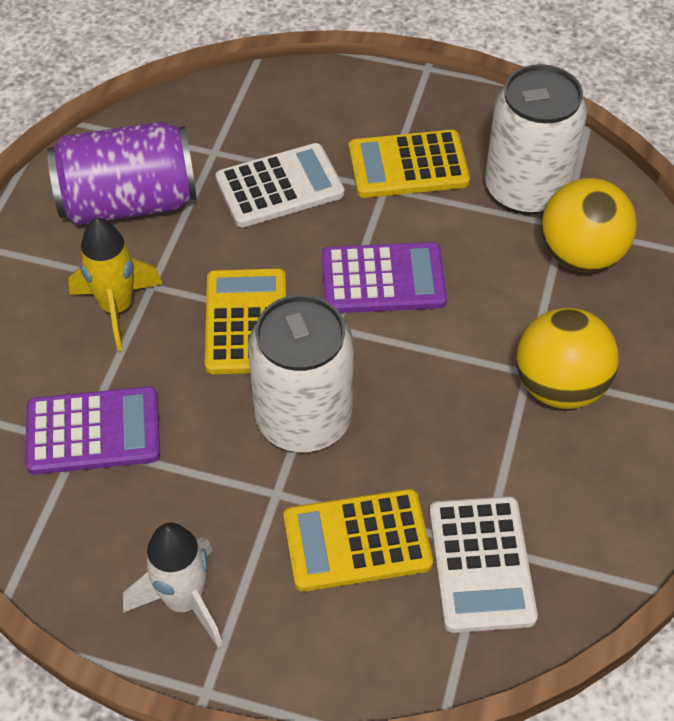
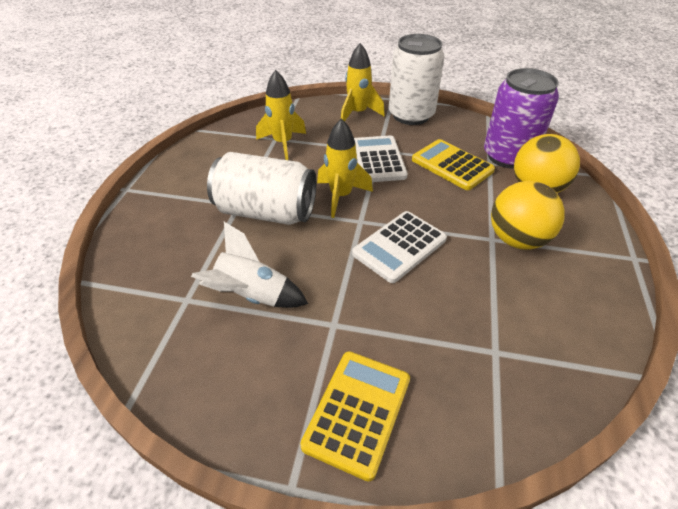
purple calculator: [25,386,160,475] [322,242,447,313] = 2 -> none = 0
yellow calculator: [205,268,286,374] [283,489,433,592] [349,130,470,198] = 3 -> [300,351,410,482] [412,139,495,190] = 2
yellow rocket: [68,217,162,351] = 1 -> [256,70,306,160] [317,119,373,218] [341,43,385,122] = 3

